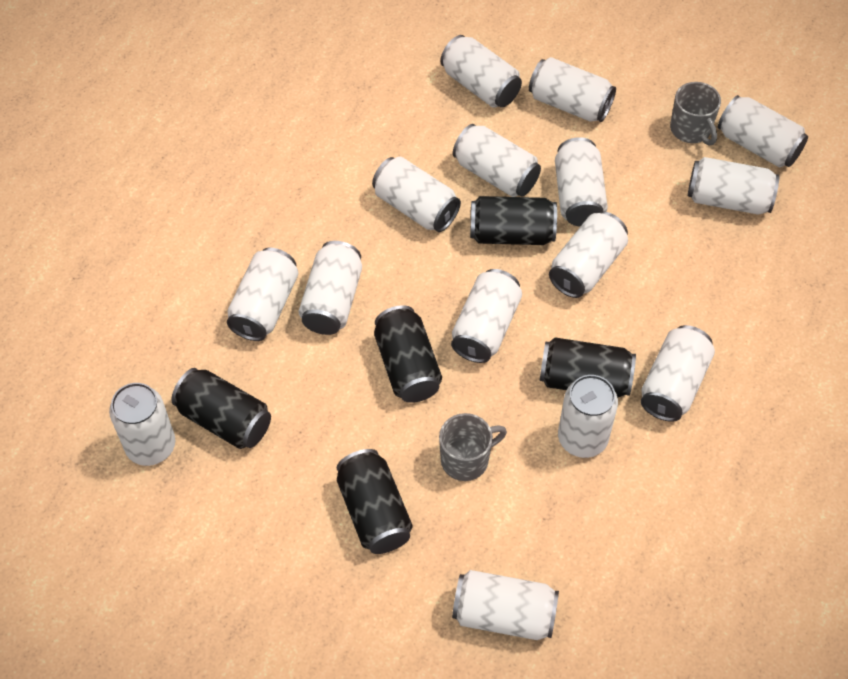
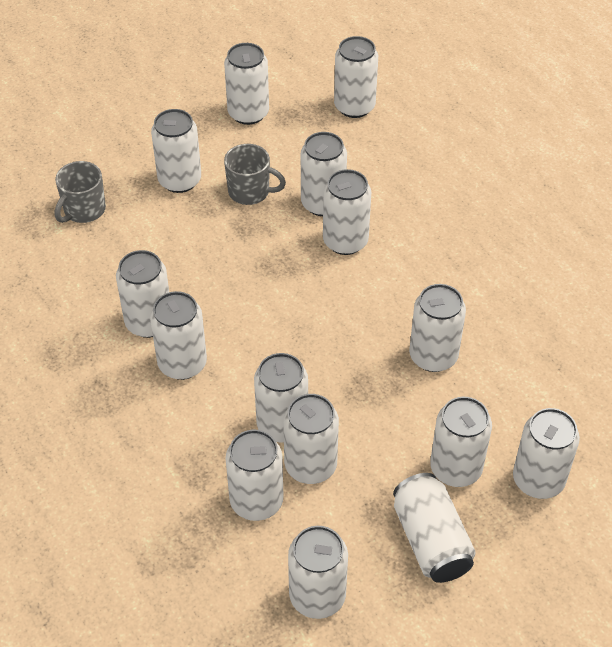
black can: [171,368,271,449] [337,449,413,554] [374,305,442,403] [470,196,557,245] [539,338,636,398] = 5 -> none = 0

